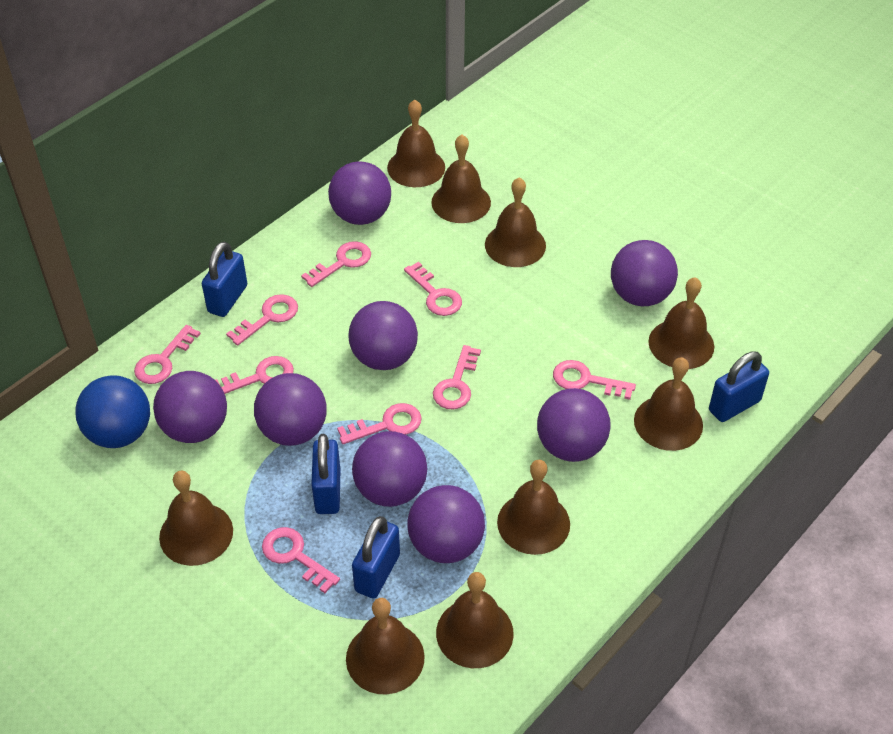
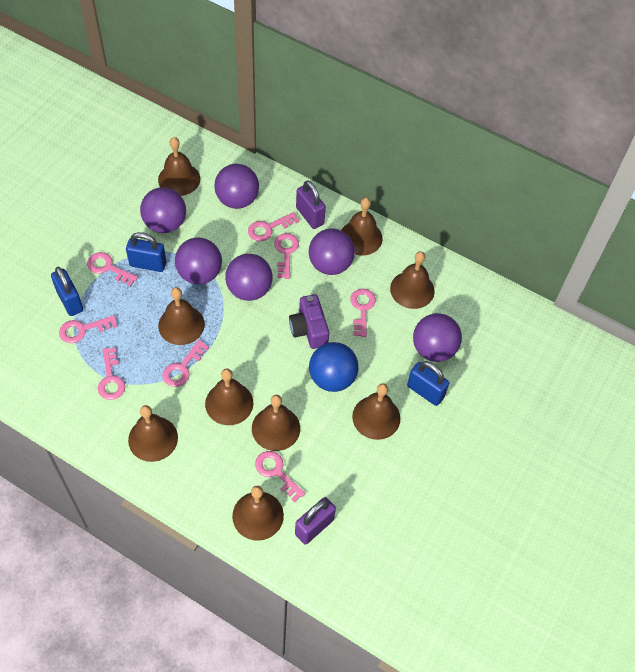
blue padlock: [202,242,247,317] [311,434,340,514] [352,516,400,598] [709,352,769,422] = 4 -> [51,267,83,316] [126,232,166,272] [407,361,449,406] = 3
pink key: [134,325,201,384] [216,356,294,394] [226,294,298,346] [262,527,340,593] [301,241,371,287] [337,403,422,444] [404,262,462,316] [433,345,481,410] [553,360,636,400] = 9 -> [59,315,117,343] [87,252,138,287] [98,347,125,400] [162,340,209,387] [248,212,299,241] [255,451,306,502] [274,233,299,279] [350,289,376,337] = 8
purple ball: [153,371,227,443] [254,373,327,446] [328,161,391,225] [349,301,418,370] [352,431,428,507] [407,485,485,563] [537,388,611,462] [611,240,678,306] = 8 -> [140,187,186,233] [175,237,222,284] [215,164,259,209] [225,254,273,301] [309,229,355,275] [413,313,462,362] = 6
purple camera: none = 0 -> [289,294,329,349] = 1
purple padlock: none = 0 -> [295,497,336,545] [296,180,326,229] = 2

